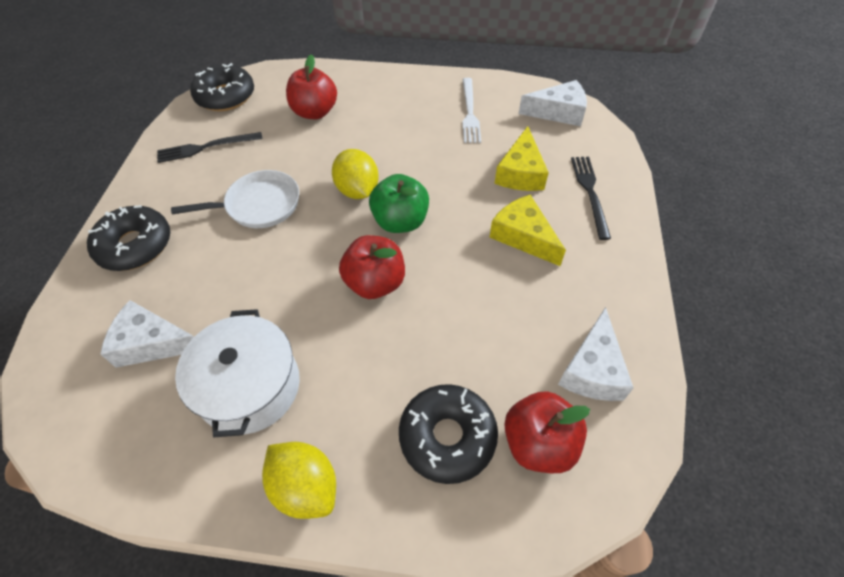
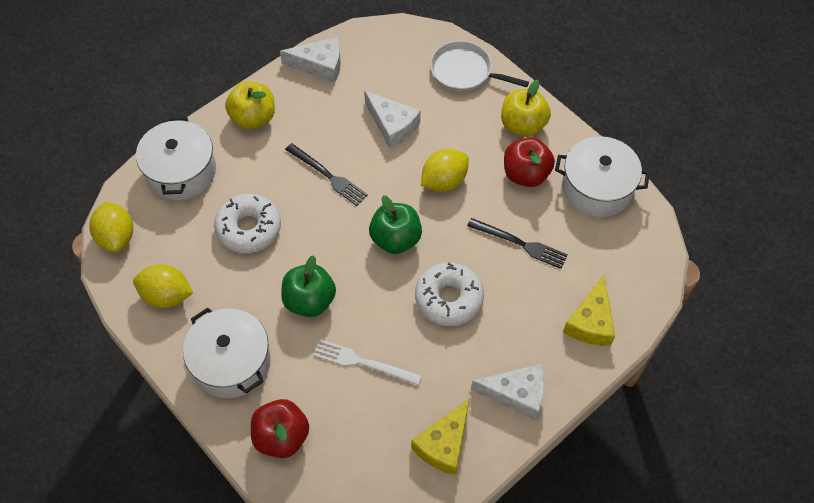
black donut: [87,205,170,271] [190,63,254,111] [399,384,498,484] = 3 -> none = 0
green apple: [369,174,429,233] = 1 -> [281,255,336,317] [369,195,422,254] = 2
red apple: [286,54,337,119] [339,235,405,299] [504,391,590,473] = 3 -> [251,399,309,458] [504,137,555,187] = 2
white donut: none = 0 -> [214,194,281,253] [415,262,484,326] = 2
white pot: [175,309,300,437] = 1 -> [136,117,216,200] [183,308,271,398] [555,136,650,217] = 3
yellow apple: none = 0 -> [225,81,275,129] [501,80,551,137] = 2
yellow lemon: [262,442,336,519] [332,149,379,199] = 2 -> [89,202,133,253] [133,264,193,308] [421,149,469,192] = 3

